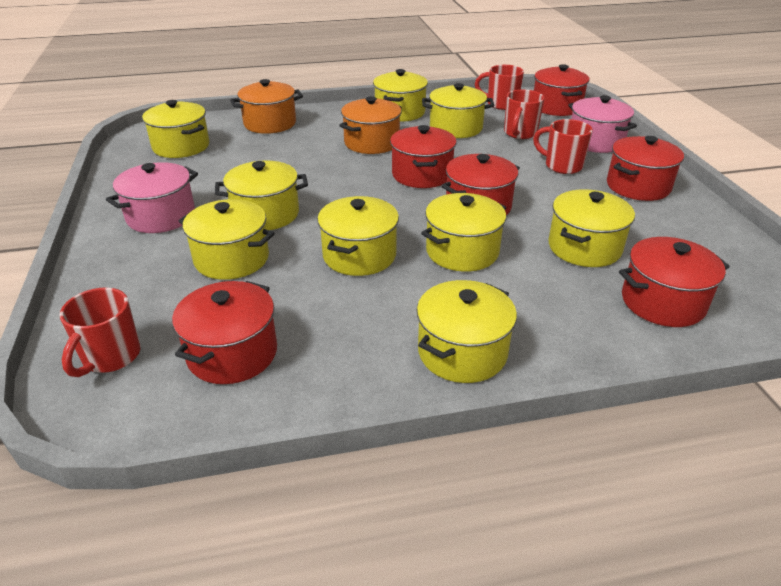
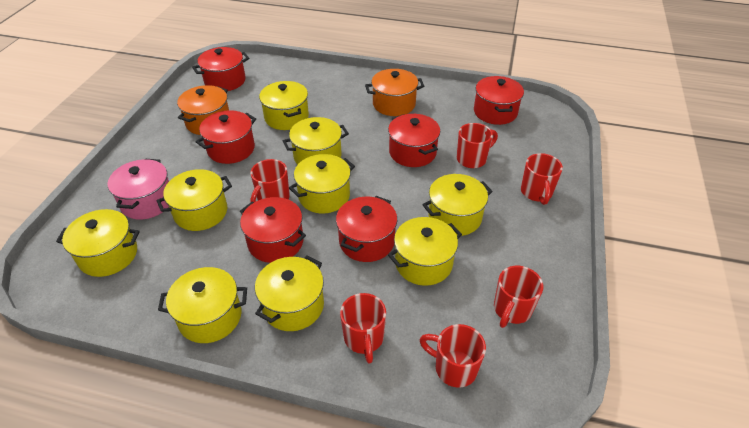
pink pot: [106,162,198,233] [568,95,637,153] = 2 -> [107,159,169,220] = 1
red mug: [59,287,141,377] [475,65,524,110] [504,89,545,139] [533,119,593,174] = 4 -> [250,159,290,202] [340,293,386,363] [420,324,486,388] [457,123,498,168] [494,266,543,328] [521,153,563,205] = 6

